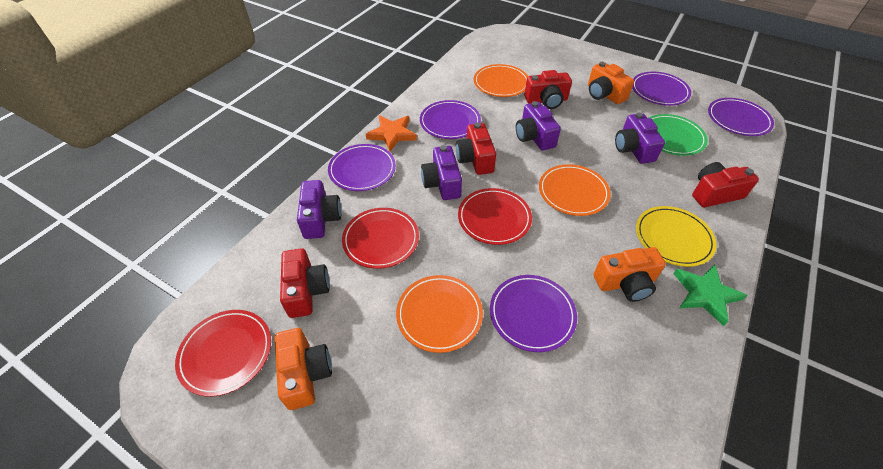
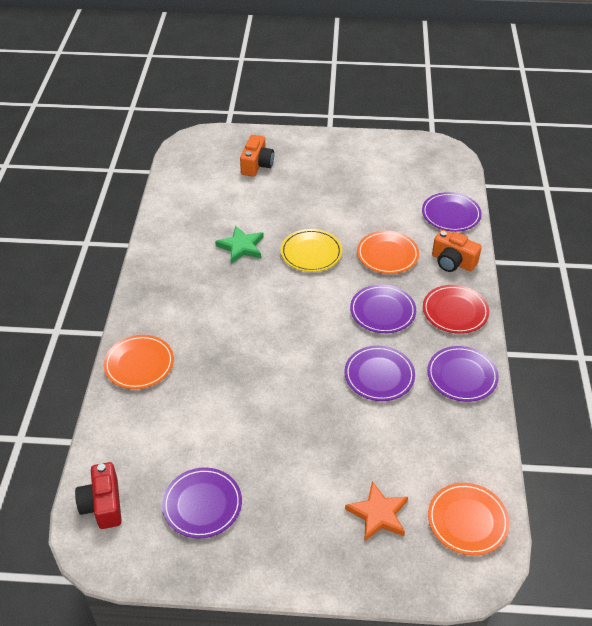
green plate: [649,114,708,156] = 1 -> none = 0
orange camera: [275,328,332,410] [588,62,634,104] [594,247,666,302] = 3 -> [240,135,274,177] [432,230,482,272] = 2
purple camera: [297,180,341,239] [421,145,462,200] [516,101,561,151] [615,113,665,164] = 4 -> none = 0
red camera: [280,248,330,318] [456,122,496,175] [524,70,572,109] [692,162,759,207] = 4 -> [75,462,122,529] = 1
red plate: [175,310,271,397] [342,208,419,269] [458,188,532,245] = 3 -> [423,285,489,334] = 1

